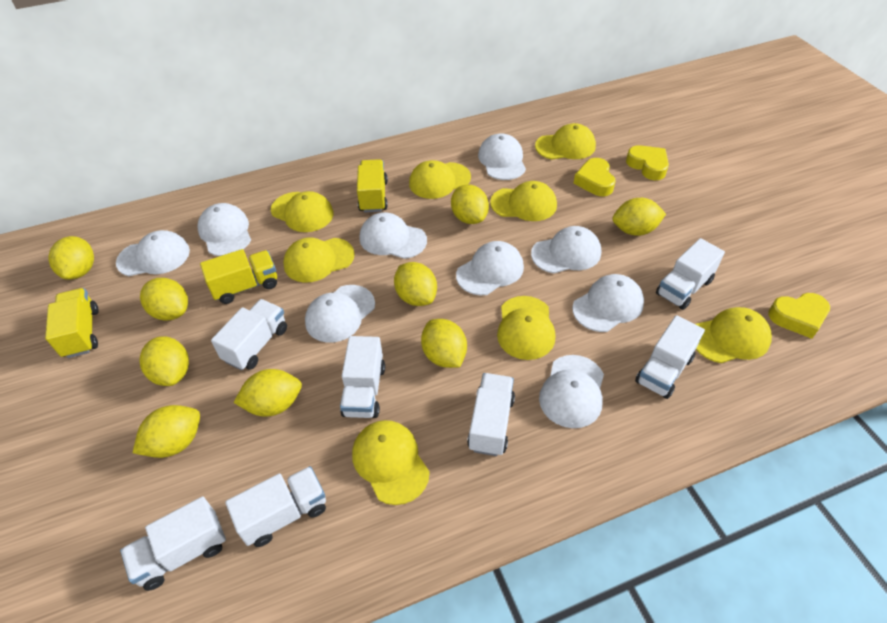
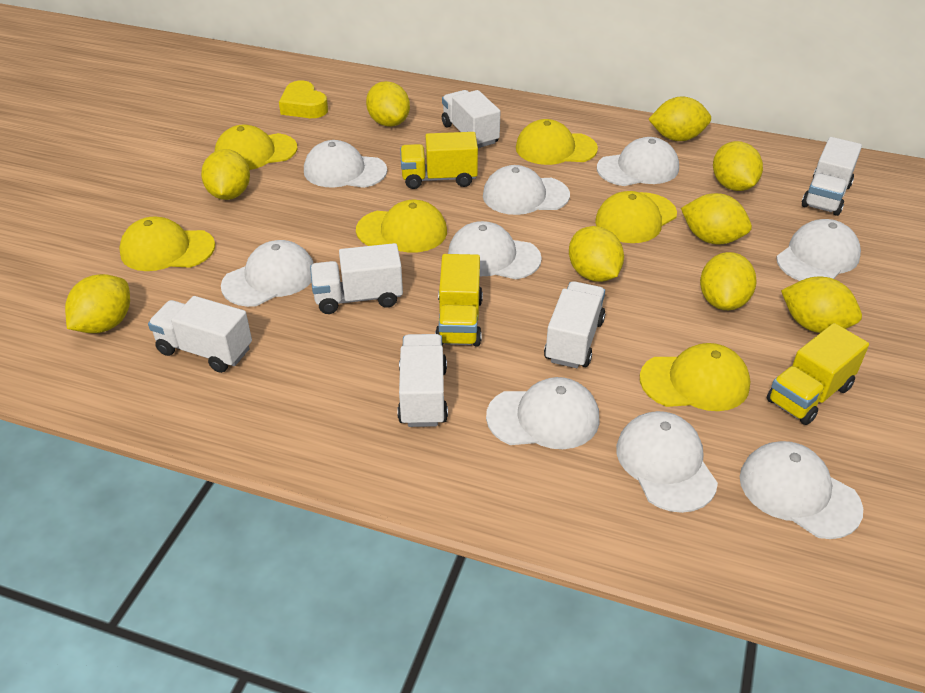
white truck: [120,497,226,591] [211,299,287,370] [225,466,326,547] [340,336,385,418] [467,373,515,456] [635,315,705,399] [656,238,725,310] = 7 -> [148,296,252,373] [310,243,403,314] [397,334,448,427] [442,90,501,148] [544,281,605,368] [802,137,862,216] = 6
yellow cap: [271,191,333,232] [283,237,355,282] [352,420,430,505] [409,160,471,199] [490,181,557,221] [497,296,555,360] [535,123,596,160] [696,307,772,363] = 8 -> [119,217,215,271] [215,124,297,170] [356,200,447,253] [516,119,598,165] [595,191,677,243] [640,343,750,411] = 6
yellow heart: [573,158,616,196] [626,145,669,180] [768,293,830,339] = 3 -> [279,80,328,118] = 1

